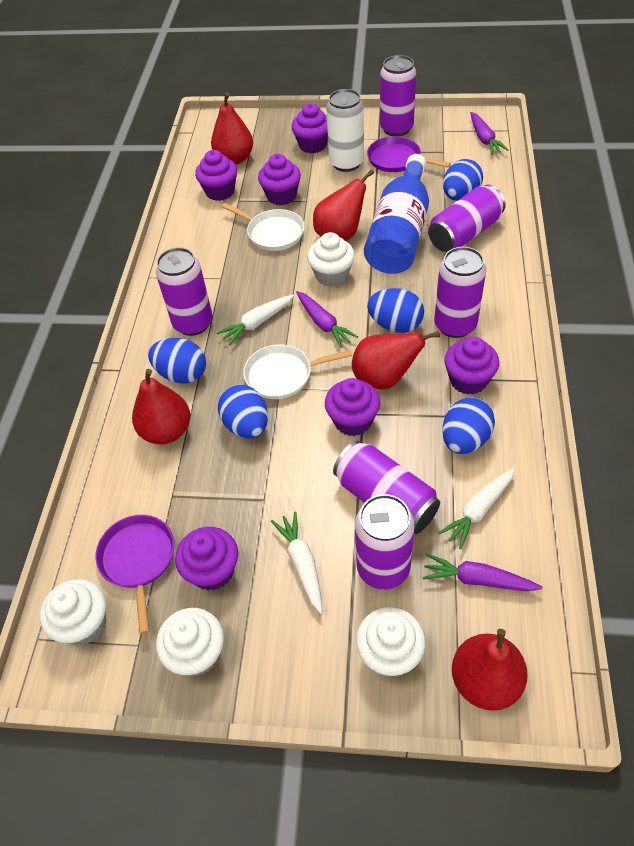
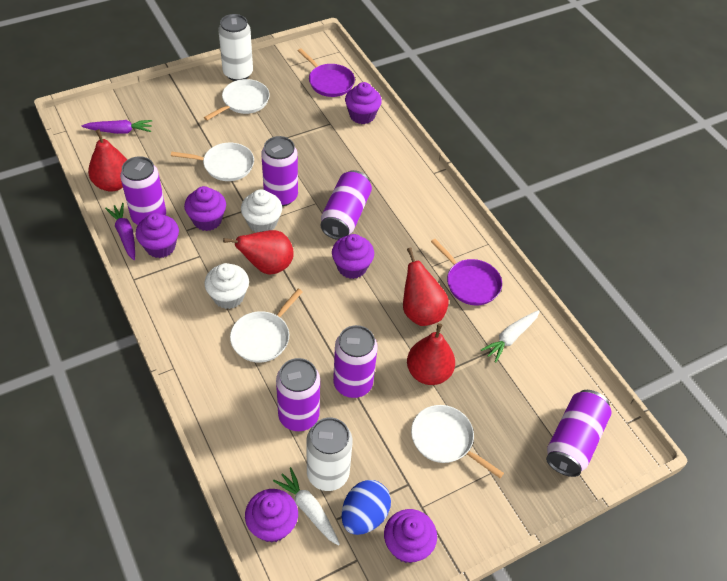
blue bottle: [364,154,429,274] = 1 -> none = 0
blue egg: [148,338,206,384] [218,384,268,438] [367,288,424,333] [442,397,495,454] [443,159,483,201] = 5 -> [342,480,391,535] = 1
purple carrot: [296,291,358,348] [423,553,543,591] [470,112,509,155] = 3 -> [82,120,152,134] [105,203,135,260] = 2
red pear: [132,369,190,444] [211,92,253,165] [313,169,374,241] [352,331,440,389] [452,629,528,711] = 5 -> [88,129,127,192] [223,230,294,274] [403,247,449,326] [407,323,455,385] = 4
white can: [326,89,364,172] = 1 -> [218,14,253,81] [307,418,353,491] = 2
white carrot: [217,294,294,345] [271,511,323,614] [438,468,515,549] = 3 -> [273,467,340,546] [481,310,540,363] = 2
white cupcake: [40,579,106,645] [156,608,224,676] [307,232,355,287] [356,607,425,677] = 4 -> [204,263,249,309] [241,189,282,233] = 2
white pan: [222,203,305,251] [243,344,353,399] = 2 -> [171,143,254,181] [204,79,270,120] [230,289,303,363] [411,405,504,478] = 4

